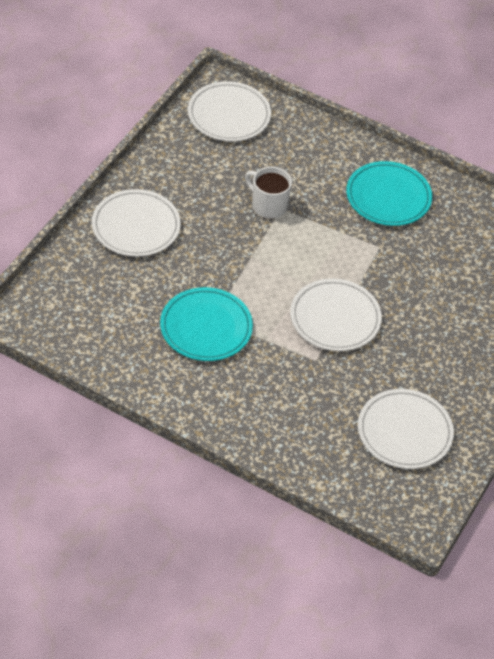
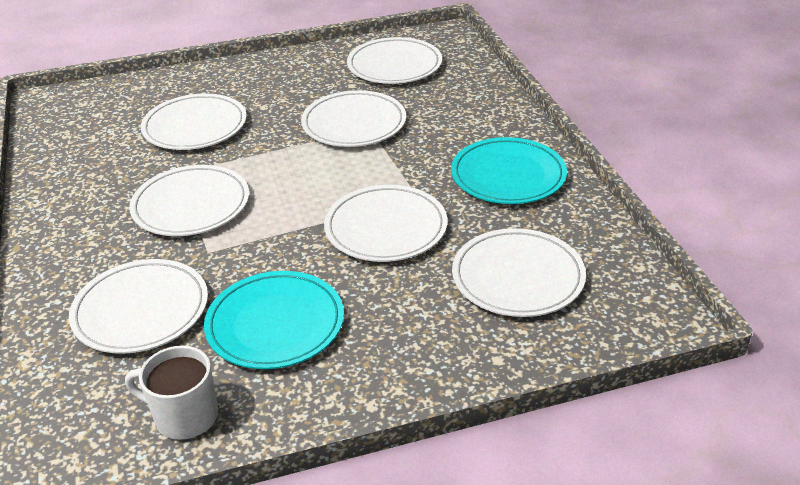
white plate: [92,189,181,257] [188,81,271,142] [290,278,382,351] [358,389,454,469] = 4 -> [69,259,208,354] [129,165,249,236] [140,93,247,150] [301,90,406,147] [324,185,448,262] [347,37,442,84] [452,228,586,317] = 7

